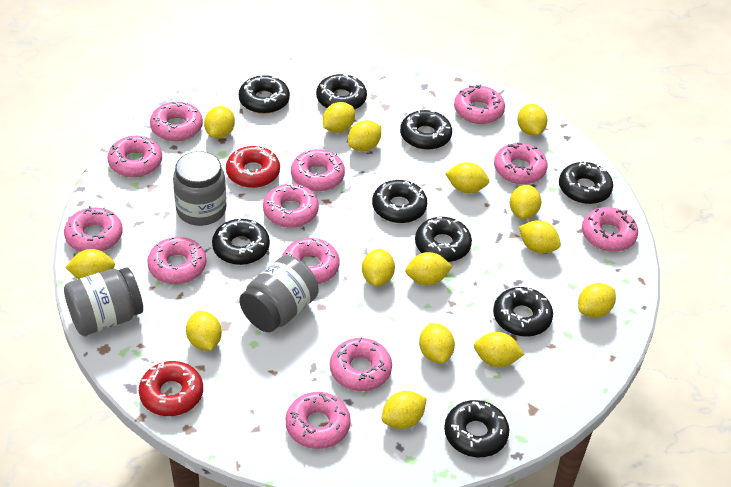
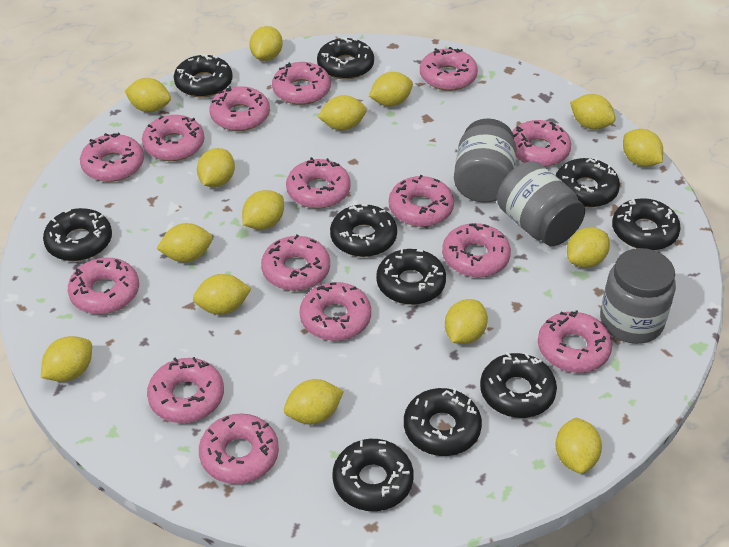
black donut: [212,218,270,265] [239,74,290,114] [316,74,367,109] [372,180,427,223] [400,110,452,150] [415,217,472,262] [444,400,509,458] [493,287,553,337] [559,160,613,204] = 9 -> [43,208,112,261] [174,54,233,97] [317,37,374,80] [330,204,397,257] [332,439,413,511] [376,249,446,305] [404,388,482,456] [480,352,557,418] [556,157,620,207] [612,198,681,250] = 10
pink donut: [64,206,123,252] [107,136,162,177] [147,237,206,284] [150,101,203,141] [263,184,319,228] [282,238,340,284] [286,392,351,449] [291,149,345,191] [330,337,392,391] [454,84,505,124] [494,143,547,184] [582,207,638,252] = 12 -> [68,258,139,314] [80,133,144,182] [142,115,204,161] [147,357,224,423] [199,413,279,484] [209,86,270,131] [261,235,330,291] [272,62,331,105] [286,157,351,209] [300,282,371,341] [389,175,454,227] [420,47,478,91] [442,223,511,277] [512,120,571,167] [538,310,612,373] = 15
red donut: [139,361,203,416] [226,146,280,188] = 2 -> none = 0

